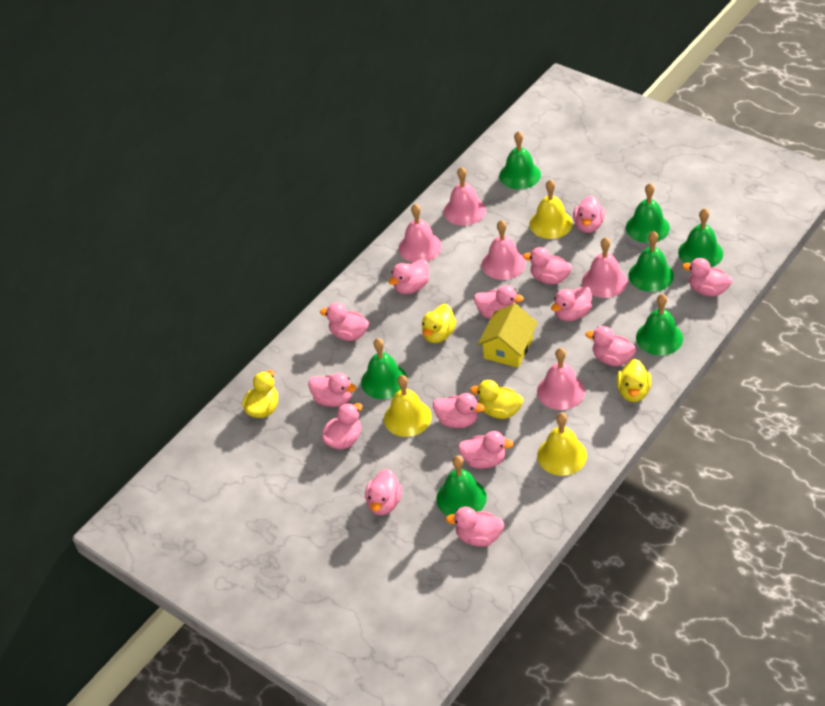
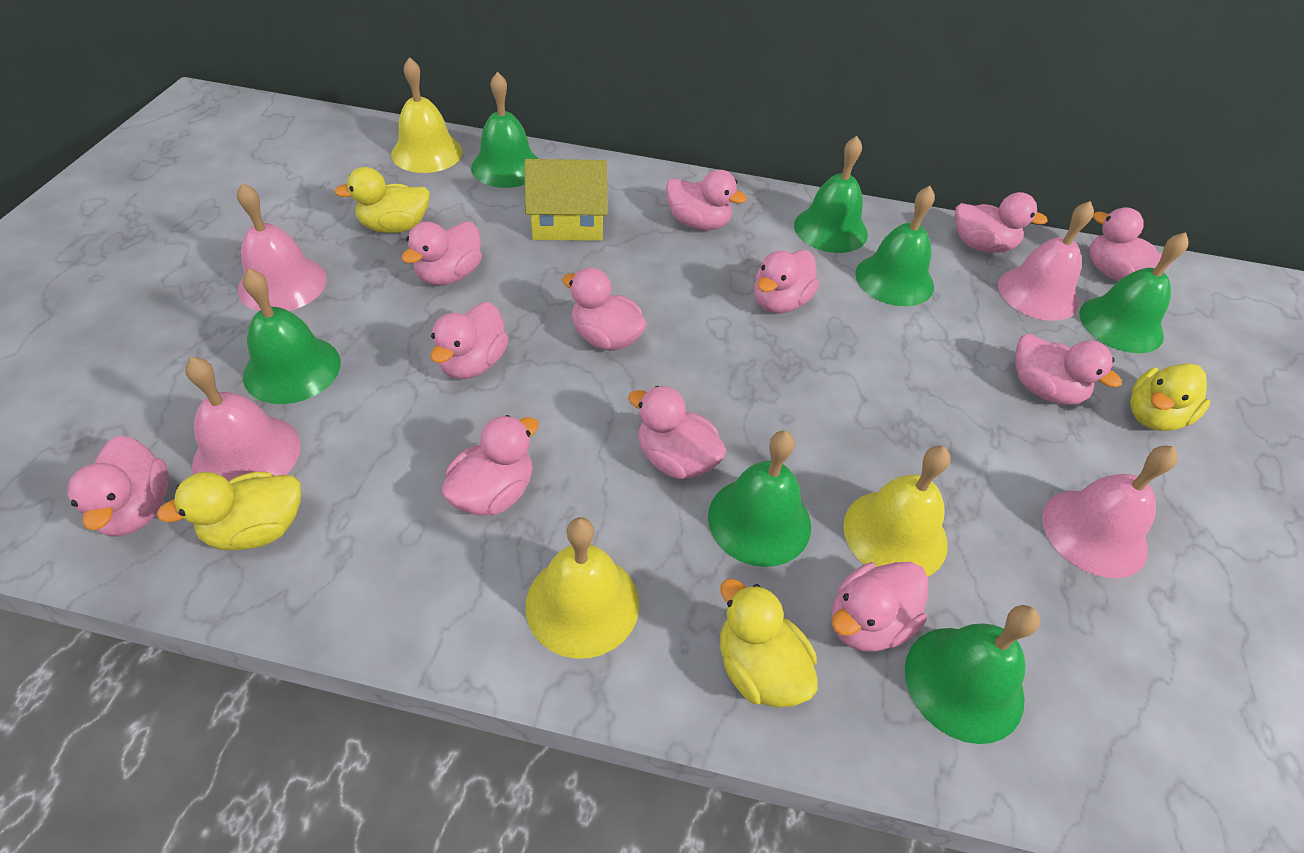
pink bell: [399,204,442,262] [444,167,486,226] [482,220,526,280] [537,348,585,410] [582,237,627,298] = 5 -> [185,357,301,481] [237,183,327,311] [998,201,1094,321] [1042,446,1178,578] = 4
pink duck: [308,373,357,407] [320,303,369,341] [322,403,362,449] [365,469,402,515] [389,259,429,294] [433,393,485,428] [446,507,504,547] [458,431,514,469] [474,285,524,319] [523,247,572,284] [551,286,592,321] [573,196,605,233] [585,326,636,366] [682,258,732,297] = 14 -> [68,435,169,537] [401,221,482,285] [430,302,509,379] [441,415,539,515] [562,267,647,351] [628,386,726,479] [666,170,747,230] [754,250,819,313] [831,562,928,652] [955,192,1048,253] [1015,333,1122,405] [1089,207,1170,281] = 12

